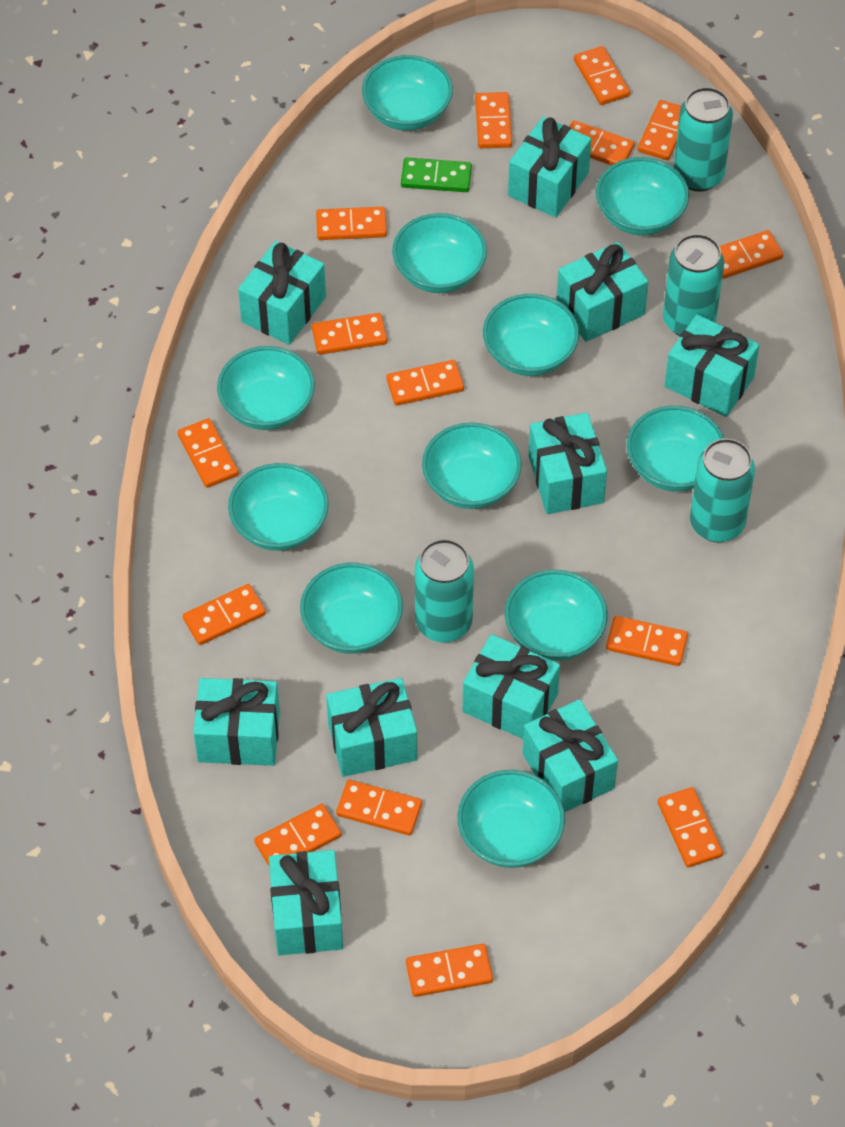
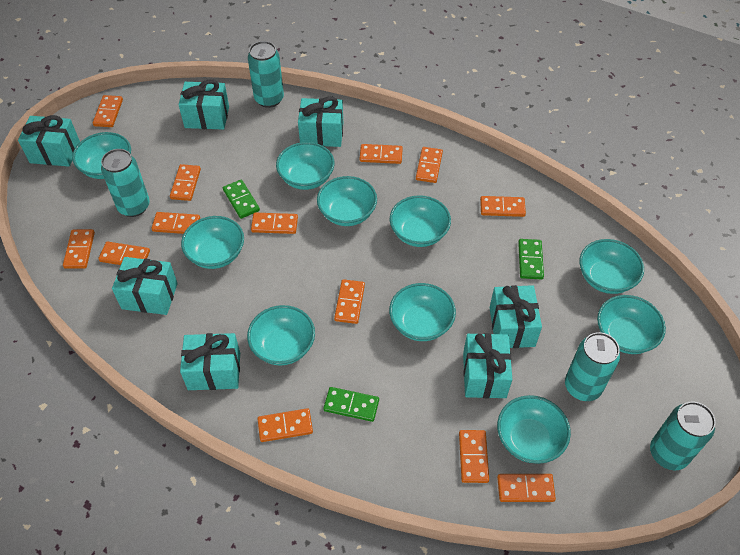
green domino: [401,157,472,192] = 1 -> [223,180,260,219] [323,387,379,422] [518,239,544,279] = 3
orange domino: [178,418,239,488] [183,584,266,645] [254,804,341,866] [312,313,387,355] [316,207,387,240] [336,780,422,835] [386,360,464,406] [406,944,493,997] [475,92,512,148] [569,120,635,165] [574,46,630,105] [606,616,688,666] [637,100,681,160] [658,787,723,868] [720,230,783,279] = 15 -> [63,229,95,269] [93,95,123,127] [98,242,150,265] [152,212,200,234] [170,164,201,201] [251,213,298,234] [258,408,313,442] [334,279,365,324] [360,144,403,164] [416,147,443,183] [459,430,489,483] [480,196,526,217] [497,474,556,502] = 13
turquoise bowl: [217,346,315,430] [228,463,329,551] [300,563,403,654] [362,55,453,130] [392,213,487,293] [422,423,522,509] [457,770,565,868] [483,294,579,376] [505,570,608,661] [596,157,689,235] [627,406,724,491] = 11 -> [72,132,131,179] [181,216,244,269] [247,305,315,366] [276,142,335,190] [317,176,377,226] [389,283,456,341] [390,195,451,247] [497,395,571,464] [580,239,644,294] [597,295,666,354] = 10
turquoise gift: [193,678,280,766] [238,241,326,345] [269,850,343,955] [326,678,417,777] [463,634,560,739] [508,117,591,217] [523,699,618,812] [529,413,607,514] [557,242,649,342] [665,314,759,417] = 10 -> [18,115,80,167] [112,257,178,315] [178,80,229,130] [180,333,240,390] [298,96,343,147] [463,333,512,398] [490,285,542,348] = 7

